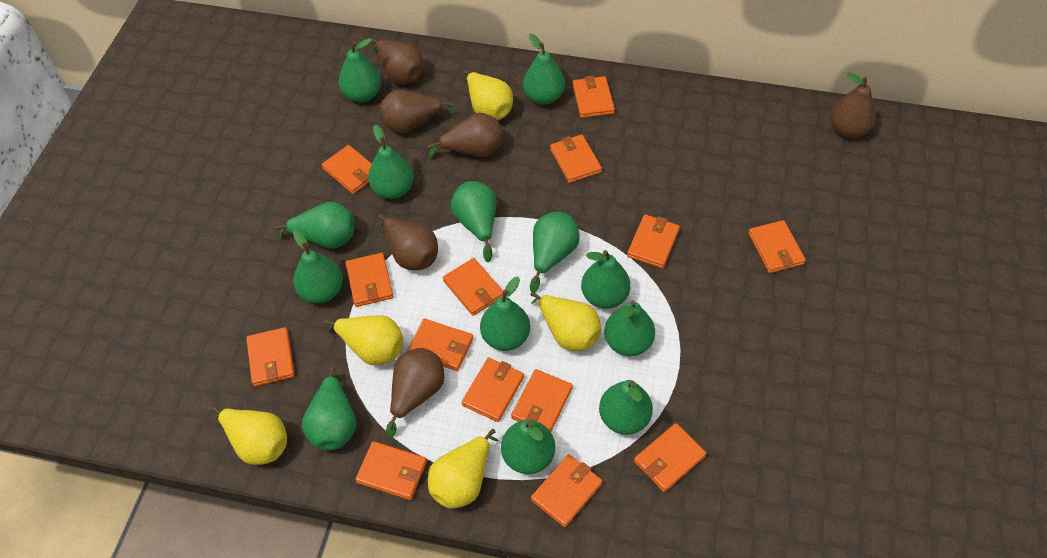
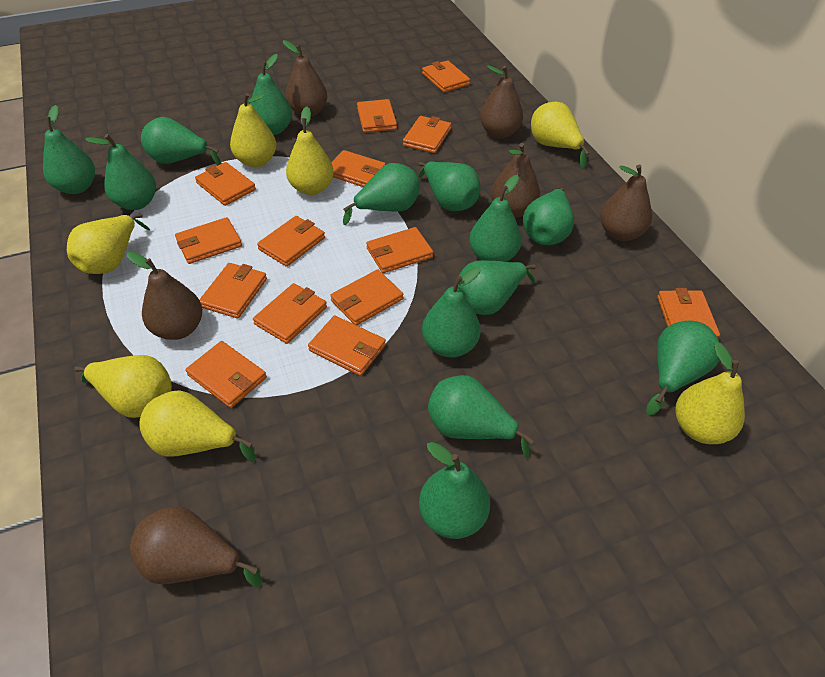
yellow pear: [211,406,287,465] [324,315,403,365] [428,429,499,509] [464,70,513,120] [530,292,601,351] = 5 -> [67,213,150,274] [74,355,172,418] [139,390,256,462] [230,93,276,167] [286,106,334,195] [531,102,589,170] [675,342,745,444] = 7

